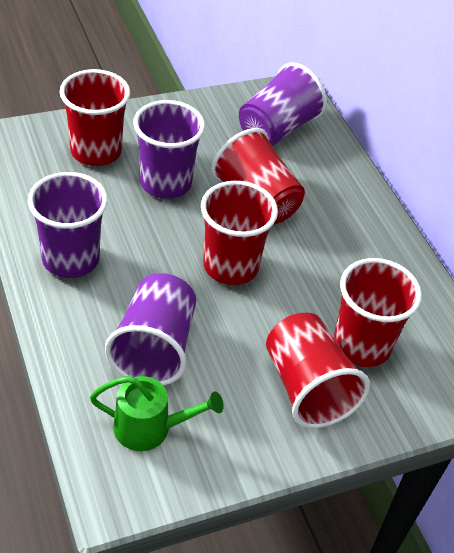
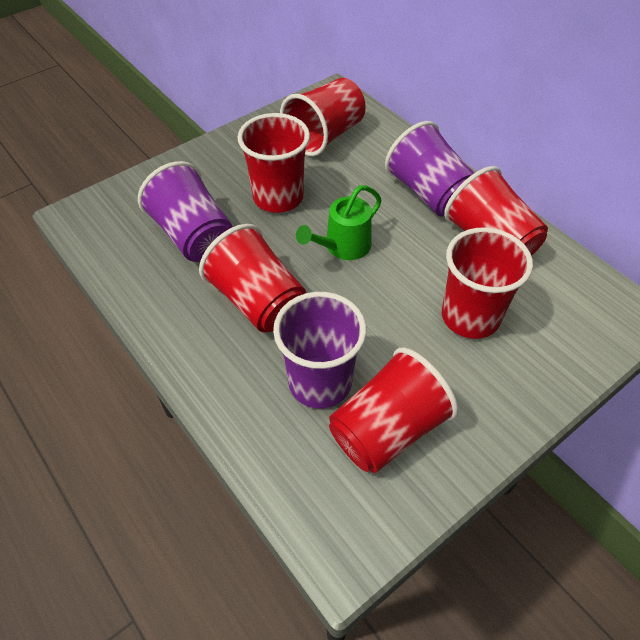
purple cup: [28,172,108,278] [105,273,196,385] [133,100,205,199] [239,62,327,146] = 4 -> [138,161,233,262] [273,292,367,409] [385,121,474,217] = 3
red cup: [60,69,130,166] [201,181,278,285] [211,128,305,225] [266,313,370,428] [334,258,422,367] = 5 -> [199,224,306,333] [238,113,310,213] [280,78,366,156] [329,347,459,473] [442,227,533,339] [444,166,548,256] = 6

